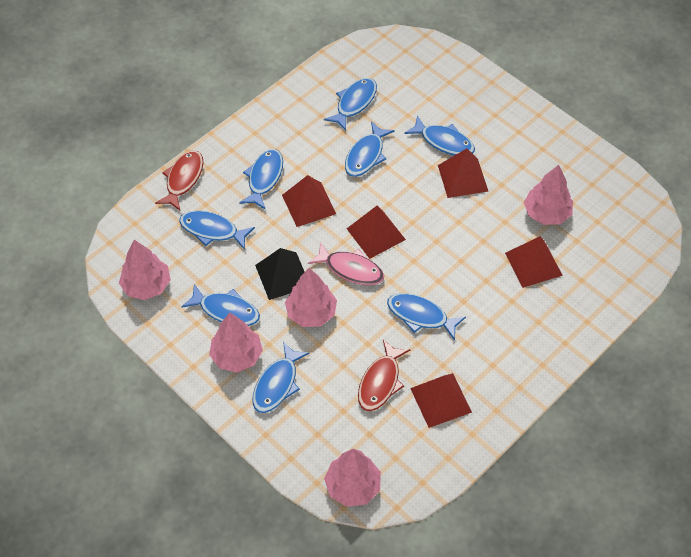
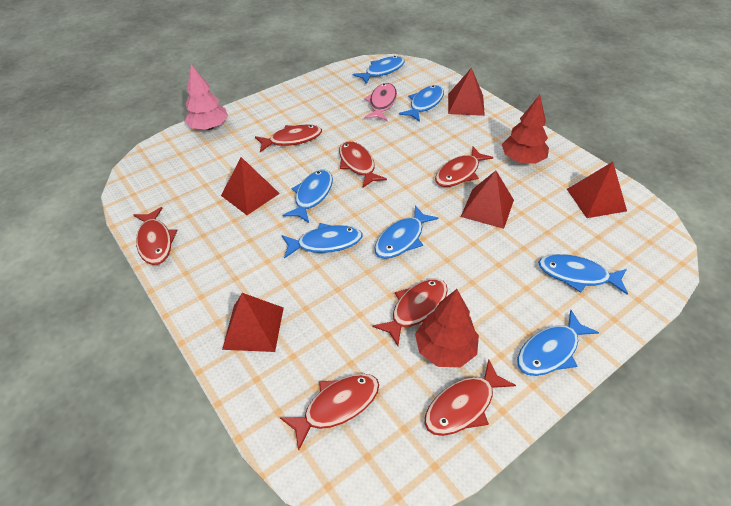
black pyramid: [255,248,304,300] = 1 -> none = 0
blue fish: [179,211,255,250] [182,284,260,326] [239,149,283,210] [253,342,310,413] [324,78,377,131] [345,121,395,177] [387,293,466,341] [404,115,475,156] = 8 -> [282,223,363,259] [283,170,333,223] [353,56,405,84] [374,205,438,259] [399,85,444,122] [517,310,599,376] [538,254,628,294] = 7
pink tree: [119,240,171,300] [209,313,263,372] [285,268,337,327] [324,449,381,507] [524,165,573,225] = 5 -> [184,65,228,130] = 1
red fish: [155,151,203,211] [358,340,411,411] = 2 -> [134,207,178,265] [255,124,322,152] [280,374,379,451] [339,141,387,188] [372,278,448,346] [424,359,516,436] [435,147,493,187] = 7
red tree: none = 0 -> [415,289,479,367] [502,95,549,164] = 2

